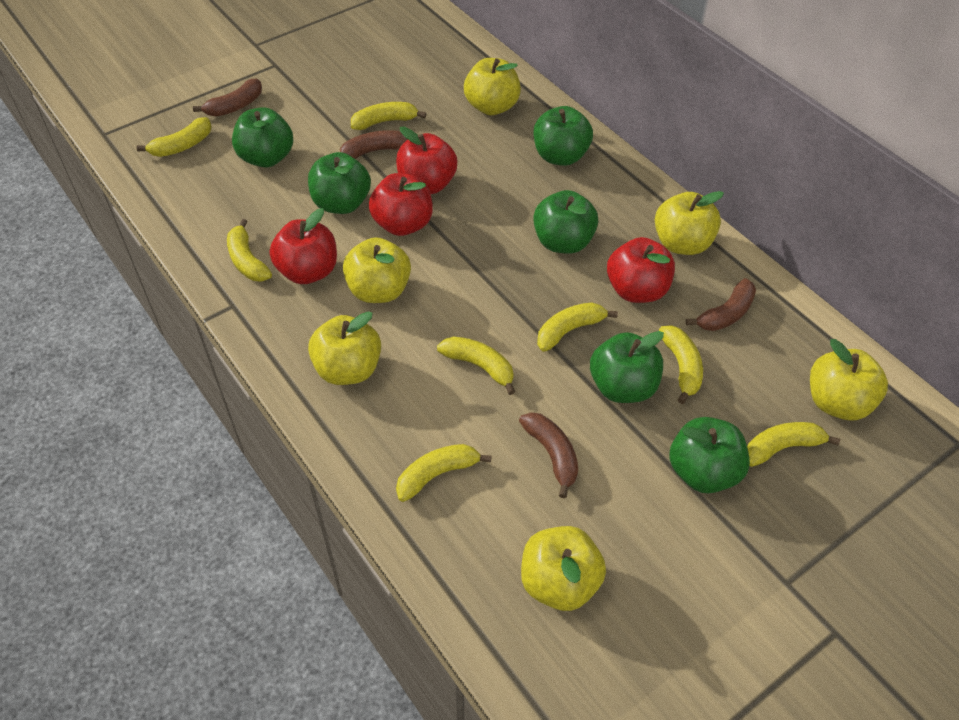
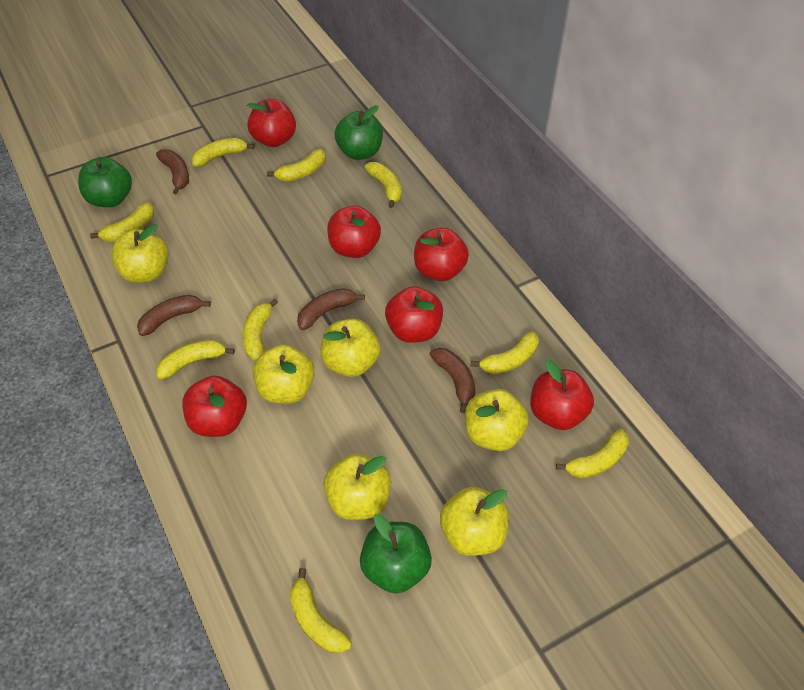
green apple: [232,107,293,167] [308,152,371,214] [533,190,598,254] [534,106,593,166] [590,331,664,403] [669,417,750,493] = 6 -> [78,157,132,207] [335,105,383,160] [360,514,432,594] = 3
red apple: [270,208,337,284] [369,173,433,236] [396,127,458,194] [607,237,675,303] = 4 -> [182,376,247,437] [247,99,296,147] [327,205,381,258] [385,286,443,343] [414,228,469,281] [530,359,594,430] = 6
yellow banana: [137,117,212,157] [227,219,272,282] [351,102,426,130] [396,444,492,502] [437,337,515,395] [537,302,618,352] [659,325,703,404] [747,422,840,467] = 8 -> [90,202,154,242] [156,340,235,380] [191,138,254,167] [243,299,278,360] [267,149,326,181] [290,568,352,653] [365,162,402,208] [471,331,539,374] [556,429,629,478] = 9

